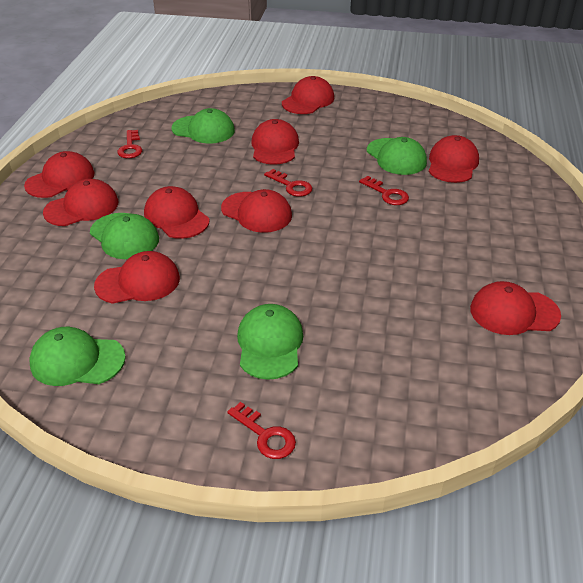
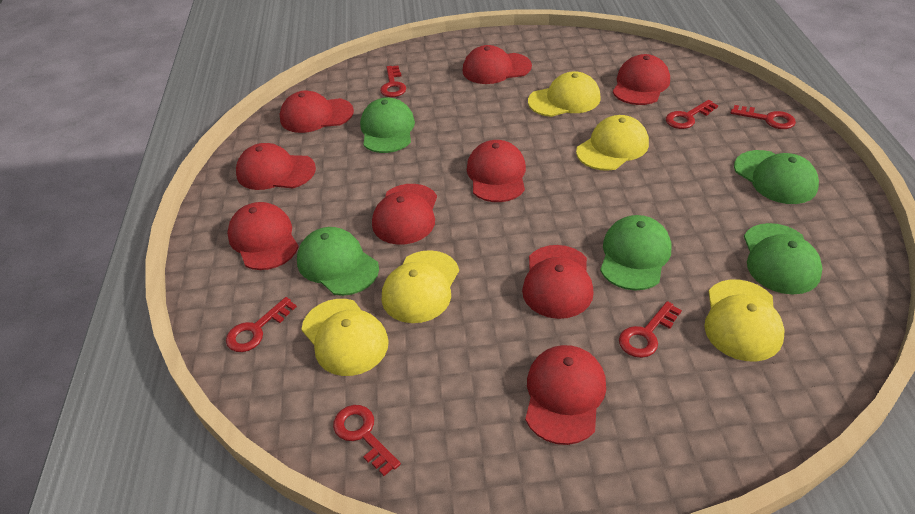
red key: [117,130,142,158] [227,402,296,459] [264,169,312,197] [359,176,409,205] = 4 -> [226,297,297,352] [333,405,401,476] [380,65,406,97] [619,301,682,358] [666,100,718,129] [730,105,796,129] = 6
yellow cap: none = 0 -> [301,299,389,376] [382,250,459,323] [528,71,601,117] [576,115,649,171] [704,280,784,361] = 5

